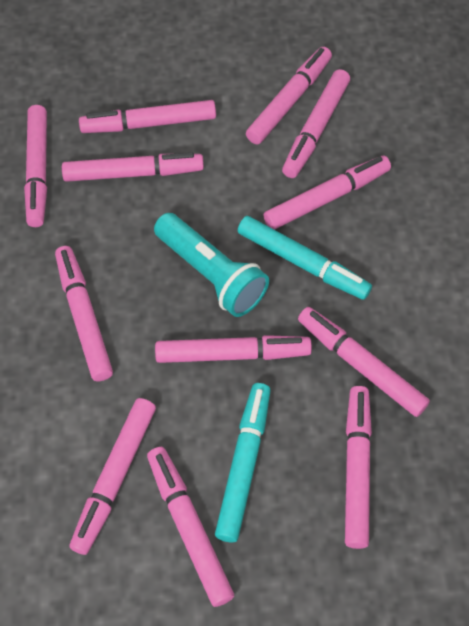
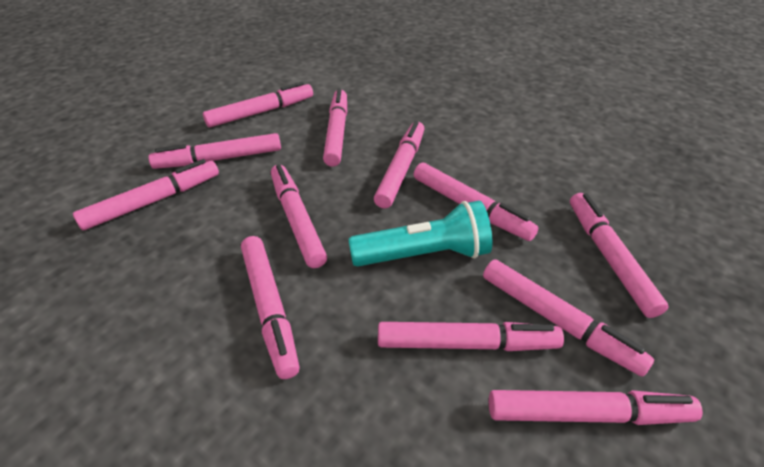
turquoise marker: [215,383,271,543] [238,216,372,300] = 2 -> none = 0

